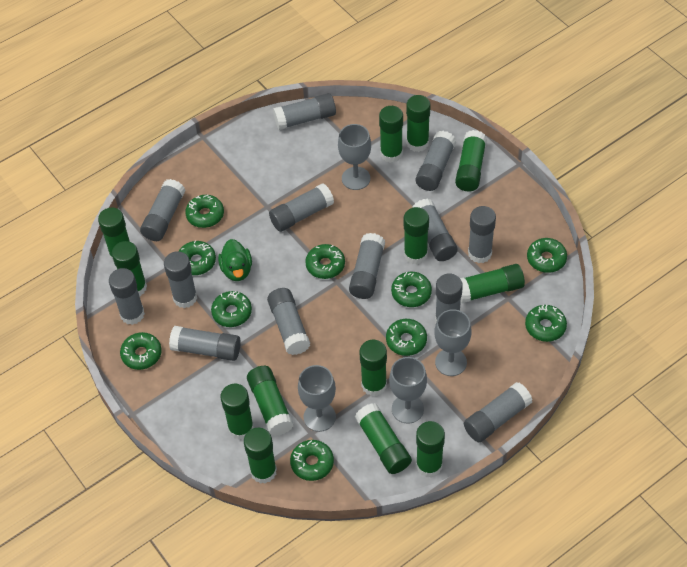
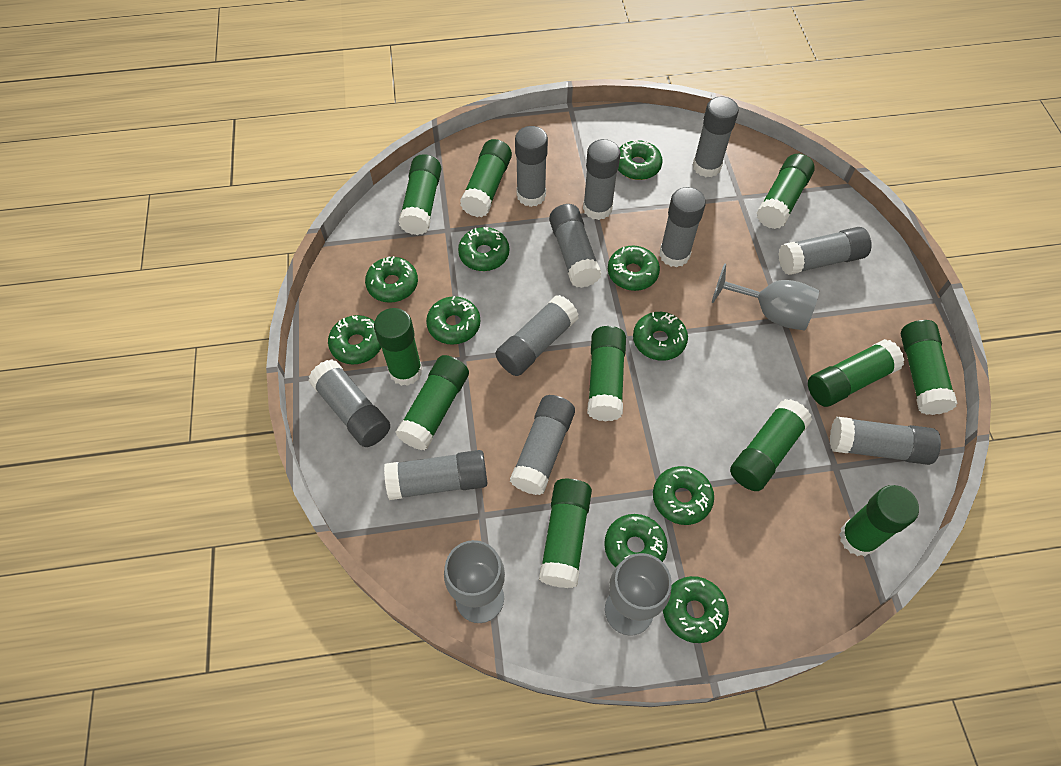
green duck: [218,239,252,281] = 1 -> none = 0
green glue stick: [98,208,130,262] [112,241,147,296] [221,384,254,440] [244,428,277,484] [247,366,294,436] [355,403,412,474] [359,339,387,396] [379,106,403,163] [404,207,429,264] [406,95,431,152] [416,421,445,478] [455,130,487,191] [460,264,525,303] = 13 -> [374,308,423,386] [395,355,469,450] [398,154,441,235] [460,139,512,217] [539,479,592,588] [587,326,626,421] [730,399,812,491] [757,154,815,229] [808,339,905,407] [839,485,919,556] [901,320,957,415] = 11
grey glue stick: [109,268,145,325] [140,179,185,241] [164,251,197,308] [169,326,241,361] [267,288,310,355] [269,183,334,232] [273,93,336,130] [349,233,385,299] [412,199,458,261] [416,131,456,191] [435,274,463,322] [464,382,533,443] [468,206,496,263] = 13 -> [308,359,390,447] [384,450,487,500] [495,295,579,376] [510,395,575,495] [515,126,548,207] [549,204,602,288] [583,139,621,220] [659,187,706,267] [693,96,739,177] [779,227,872,275] [830,417,941,465] = 11
grey goblet: [298,365,336,432] [338,124,371,190] [389,357,427,424] [434,309,472,376] = 4 -> [444,540,505,623] [605,553,672,636] [712,263,819,331] = 3

